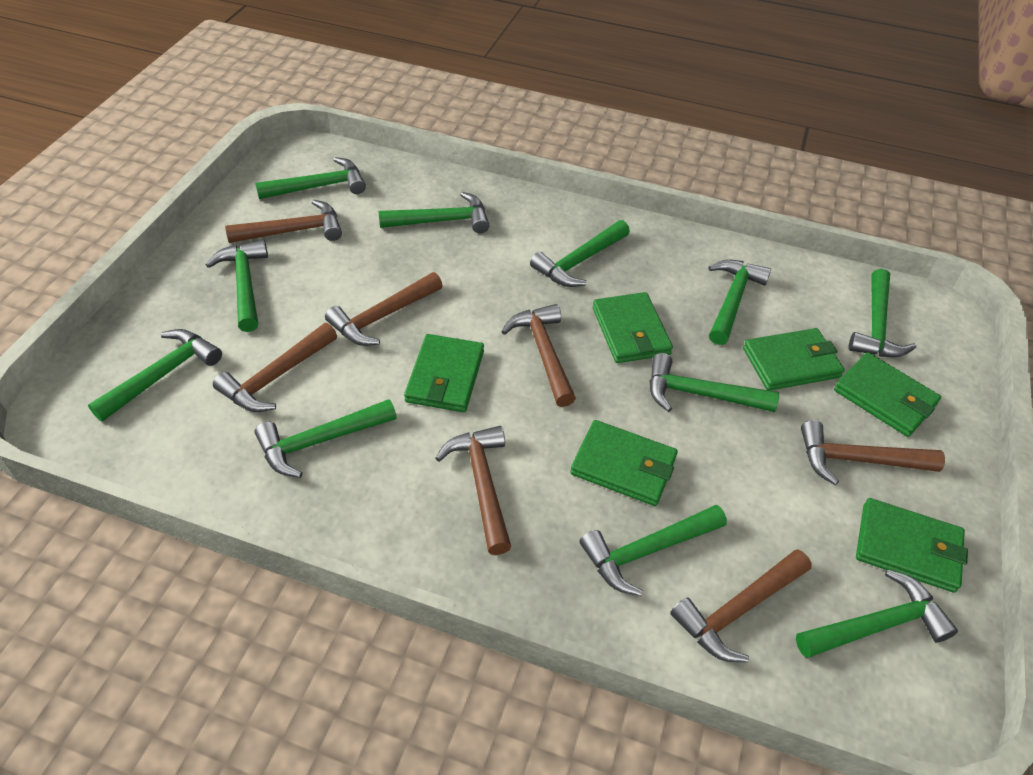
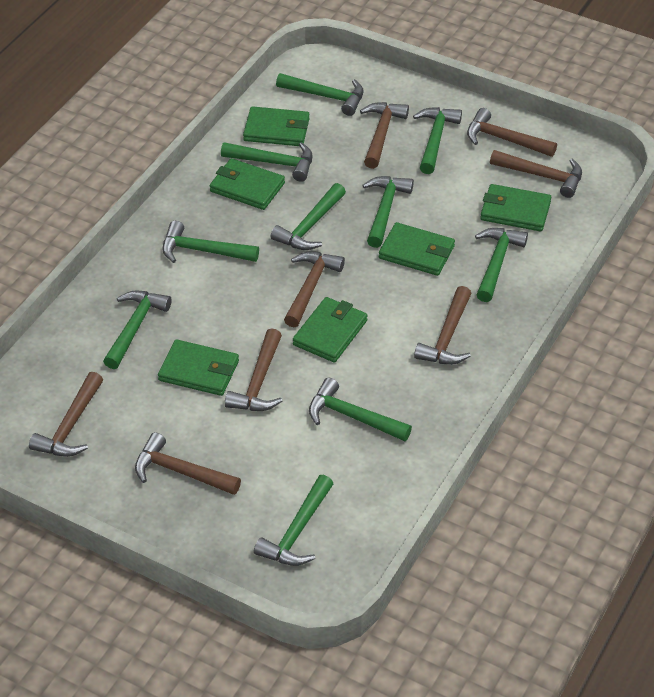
brown hammer: [213,323,337,412] [225,200,342,243] [325,272,443,346] [436,426,511,555] [502,304,576,407] [670,549,812,663] [801,420,945,485] = 7 -> [29,372,103,457] [135,432,241,495] [225,328,282,411] [284,252,345,327] [360,102,409,169] [414,286,472,365] [467,108,557,157] [490,150,582,198] = 8
green hammer: [88,329,222,422] [206,240,268,332] [254,399,397,478] [255,157,366,199] [378,192,489,233] [530,220,630,287] [580,505,727,596] [649,353,779,412] [708,260,771,345] [796,570,958,658] [849,269,916,357] = 11 -> [103,291,172,369] [162,221,259,263] [221,142,312,182] [254,475,333,566] [271,183,346,250] [276,73,364,116] [309,377,412,441] [362,176,414,248] [413,107,462,174] [475,228,528,302] = 10

